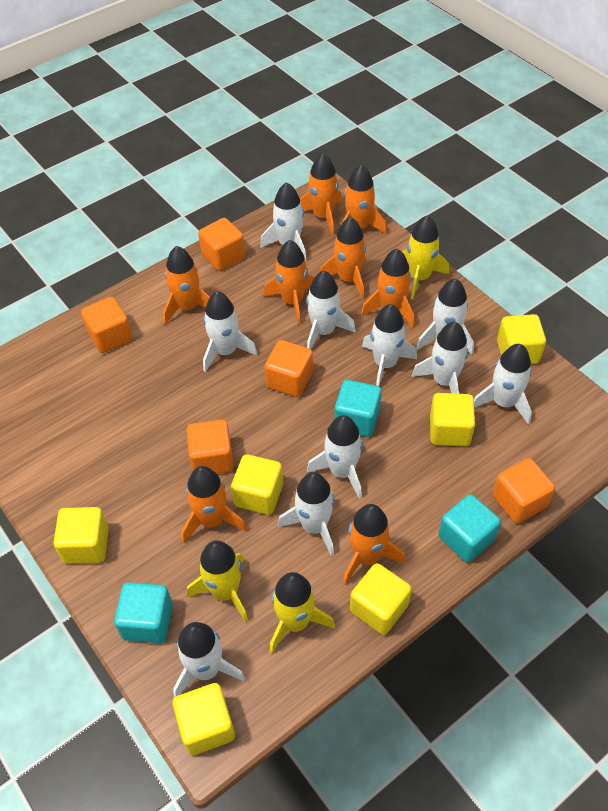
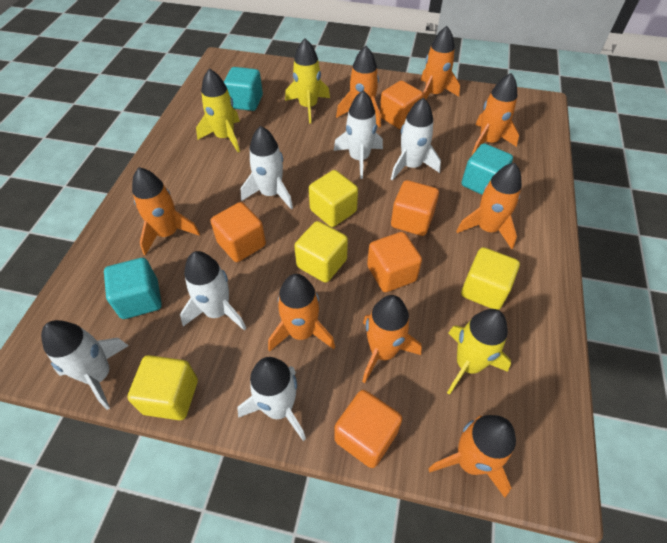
white rocket: [173,622,246,698] [203,291,257,372] [260,182,307,262] [278,472,335,557] [306,271,356,349] [307,415,363,499] [362,304,417,386] [411,322,468,394] [416,278,474,354] [474,344,532,424] = 10 -> [41,320,129,410] [180,251,247,331] [237,357,306,441] [241,126,293,209] [334,90,383,179] [391,97,441,180] = 6
yellow cube: [54,507,109,564] [173,683,235,755] [231,454,283,515] [350,563,412,635] [430,393,475,446] [497,314,546,364] = 6 -> [127,355,198,420] [294,221,348,283] [309,170,358,227] [461,247,520,310] = 4

